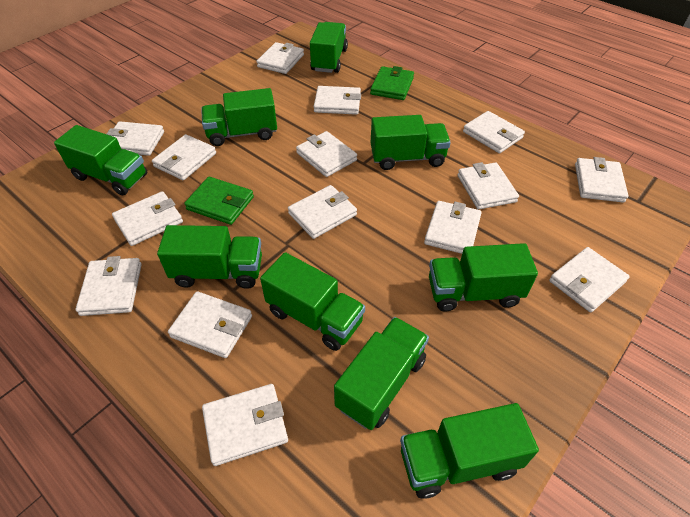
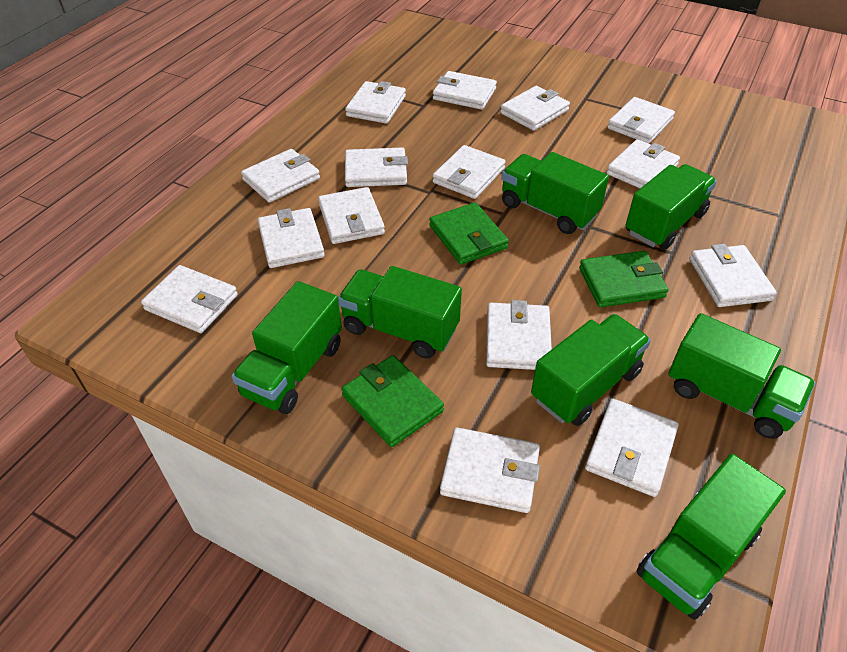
green truck: [54,125,147,195] [157,225,262,289] [201,88,277,146] [260,252,365,351] [310,22,348,73] [334,317,429,430] [371,115,451,170] [400,403,539,499] [429,243,538,312] = 9 -> [232,281,342,414] [338,266,462,359] [502,152,609,234] [531,314,651,426] [625,164,717,250] [637,454,786,620] [668,313,816,439] = 7
green wallet: [184,177,254,225] [370,66,414,100] = 2 -> [342,355,444,447] [429,203,509,265] [579,251,669,307] = 3

